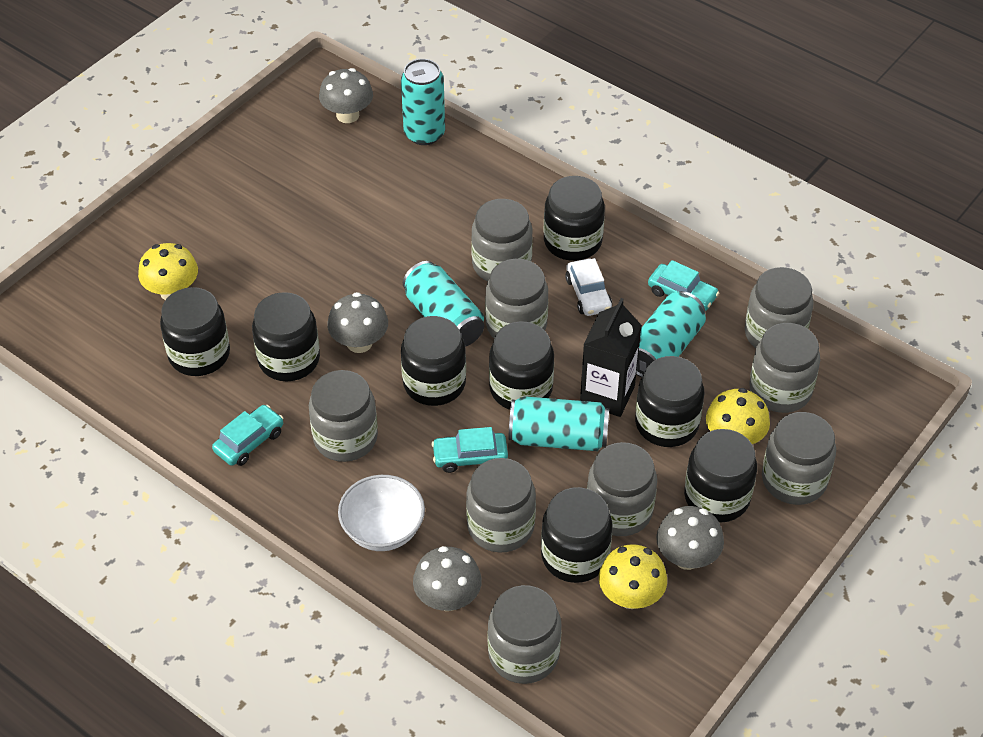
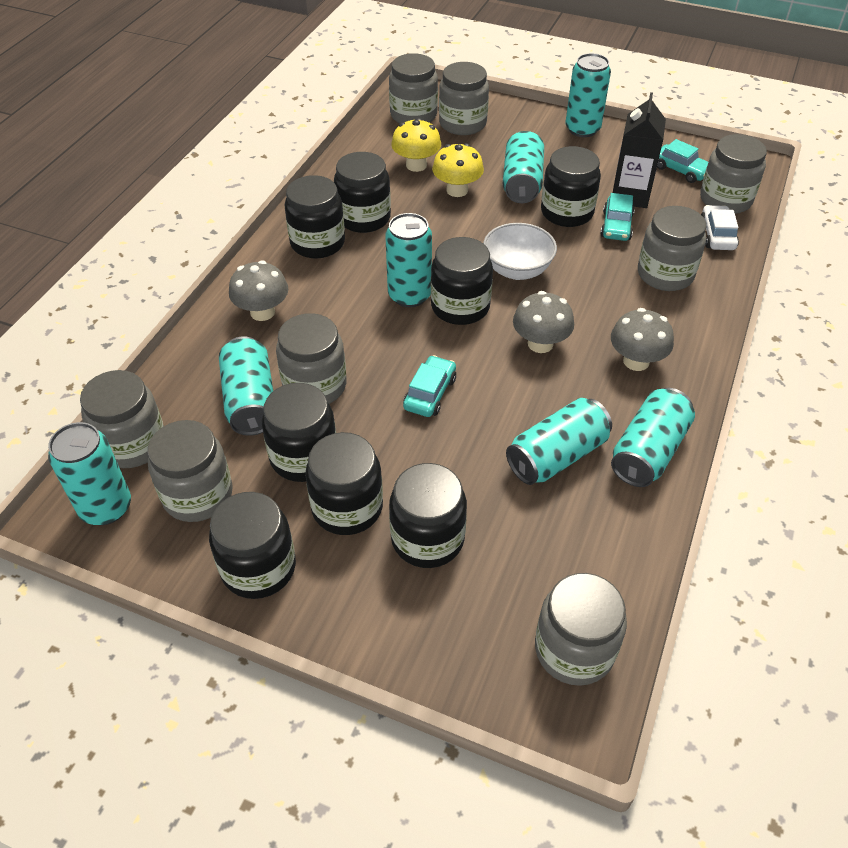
grey jar: [309,370,378,462] [466,458,536,553] [471,199,533,281] [485,259,548,338] [488,585,561,684] [587,442,657,536] [745,267,814,348] [749,323,820,413] [762,412,836,505] = 9 -> [80,370,164,468] [147,420,233,522] [276,313,347,404] [389,53,438,123] [439,62,489,135] [535,573,627,686] [638,206,707,291] [700,134,767,214] = 8
grey mushroom: [319,68,373,123] [327,292,388,353] [413,546,482,611] [656,506,724,570] = 4 -> [229,260,289,321] [513,291,574,353] [611,308,674,371] = 3
turquoise can: [401,59,445,145] [403,261,484,347] [509,396,609,451] [636,291,706,378] = 4 -> [48,422,131,525] [219,337,273,436] [385,213,432,307] [503,131,544,203] [506,398,612,485] [565,53,611,137] [611,388,695,487] = 7
yellow mushroom: [138,243,198,300] [599,544,667,609] [706,388,770,444] = 3 -> [391,118,441,172] [432,143,484,197] = 2

